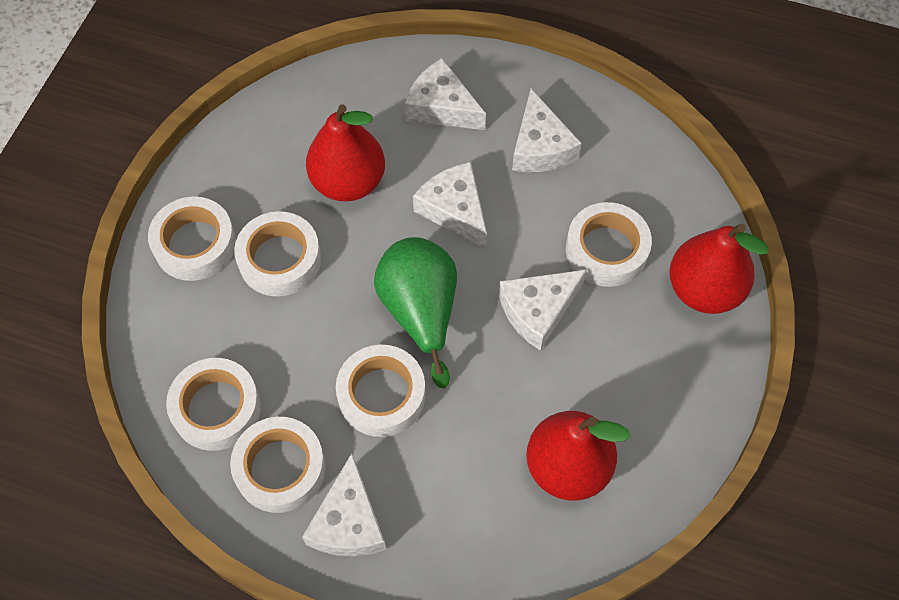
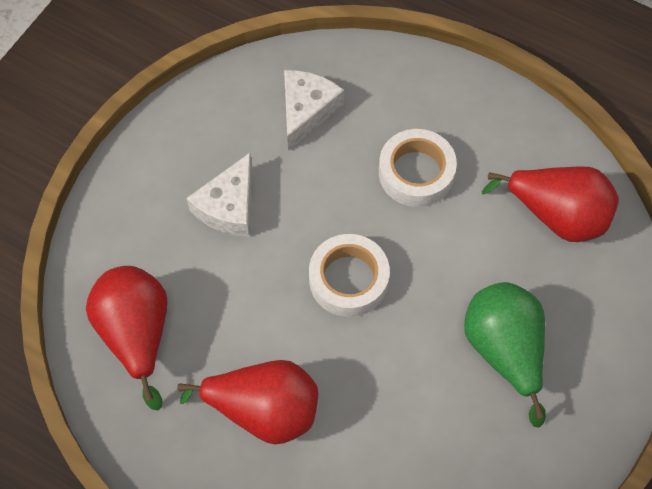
white cheese: [302,453,387,556] [405,58,486,130] [413,162,487,248] [499,269,587,351] [512,89,582,172] = 5 -> [187,152,252,237] [284,70,344,151] = 2
white tape: [148,197,236,281] [166,358,261,451] [230,417,326,513] [234,211,321,296] [336,345,426,437] [566,202,652,287] = 6 -> [309,234,390,317] [379,129,457,207] = 2

